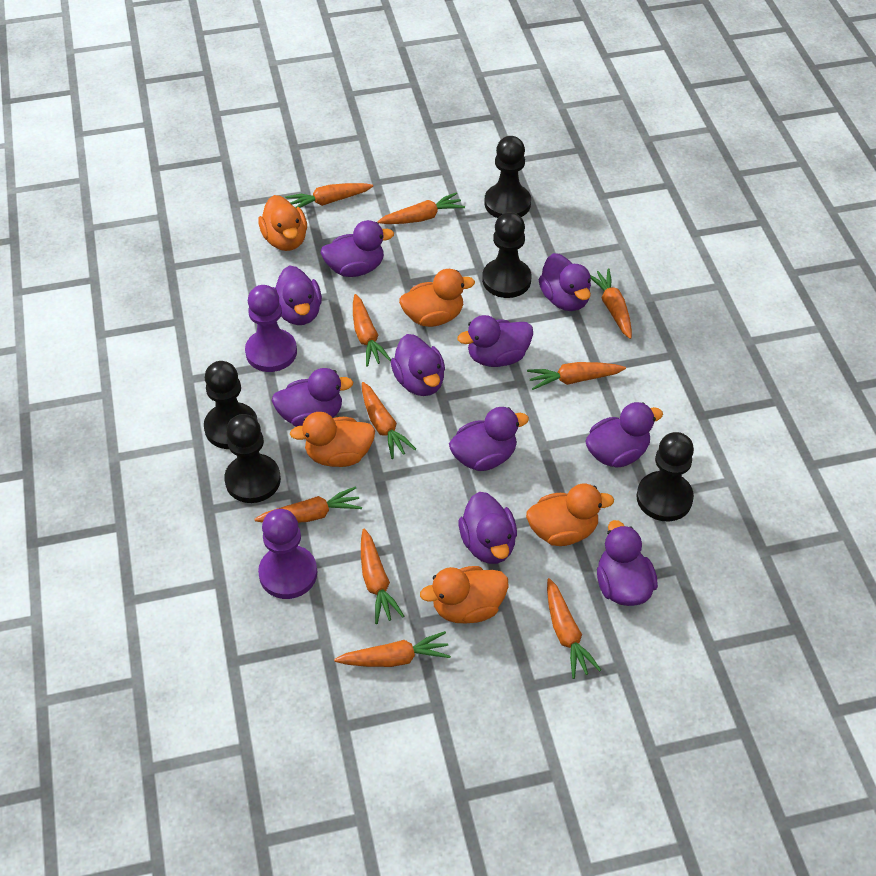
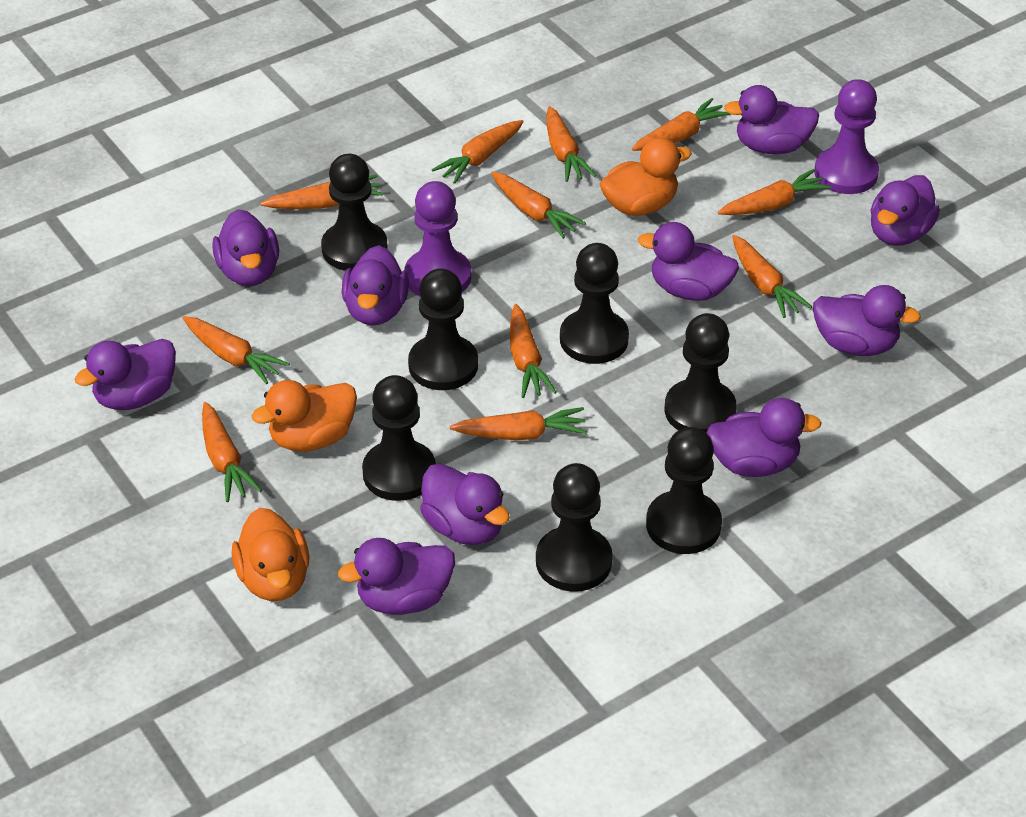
black pawn: [204,361,258,449] [224,414,281,503] [482,212,531,298] [484,136,531,218] [637,432,694,521] = 5 -> [321,154,388,271] [362,375,436,501] [408,268,478,390] [536,463,613,592] [560,243,629,364] [646,427,722,554] [665,313,737,433] = 7
orange carrot: [254,486,362,523] [285,183,373,208] [334,631,451,667] [353,294,391,367] [361,529,404,624] [362,382,416,459] [377,192,465,224] [527,362,626,390] [547,578,601,679] [590,269,632,339] = 10 -> [183,316,290,384] [202,402,262,502] [261,174,384,209] [432,120,524,184] [450,407,588,440] [491,171,586,239] [510,304,557,398] [547,106,596,182] [632,98,731,151] [718,169,831,215] [732,235,812,318] = 11
orange duck: [258,195,307,251] [290,412,375,467] [399,269,475,327] [420,566,509,624] [526,484,614,546] = 5 -> [231,508,310,601] [251,380,357,452] [600,137,692,216] = 3

